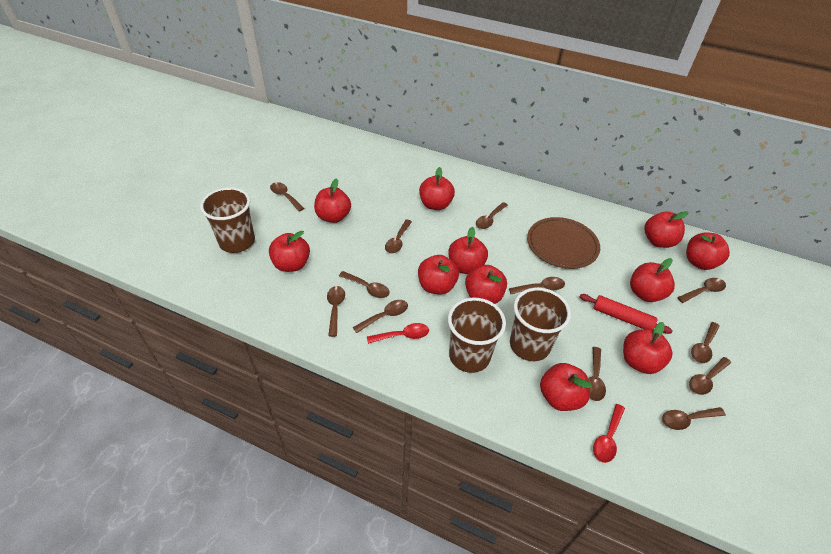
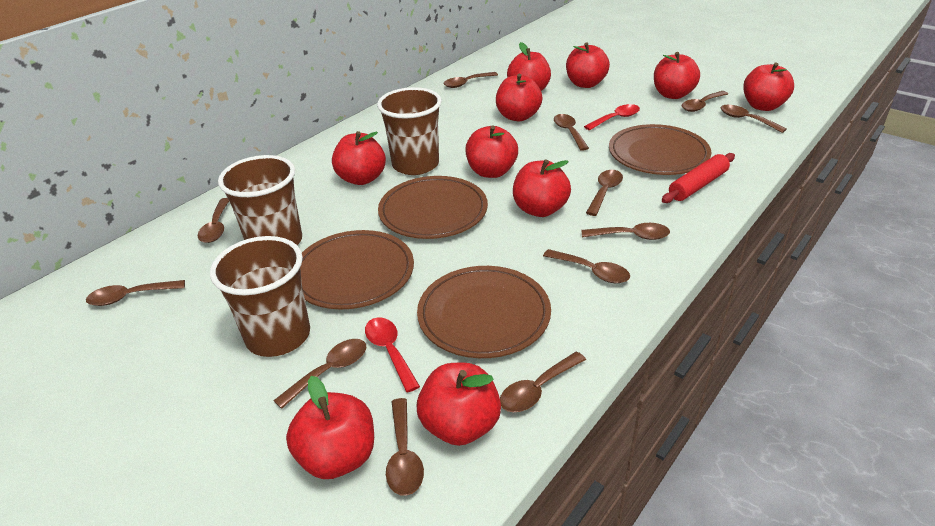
brown plate: [527,217,600,269] = 1 -> [300,230,414,309] [378,176,488,239] [417,266,551,358] [609,124,711,175] = 4
red apple: [269,231,310,272] [314,178,351,223] [418,255,459,295] [419,167,455,210] [448,227,488,274] [465,265,507,304] [540,363,592,411] [623,322,672,374] [630,258,675,302] [644,211,689,248] [686,232,730,270] = 11 -> [286,376,374,479] [332,131,386,185] [416,363,501,446] [465,125,518,178] [496,74,542,121] [507,42,551,91] [513,160,571,217] [566,42,610,88] [654,52,700,99] [744,62,794,111] = 10

